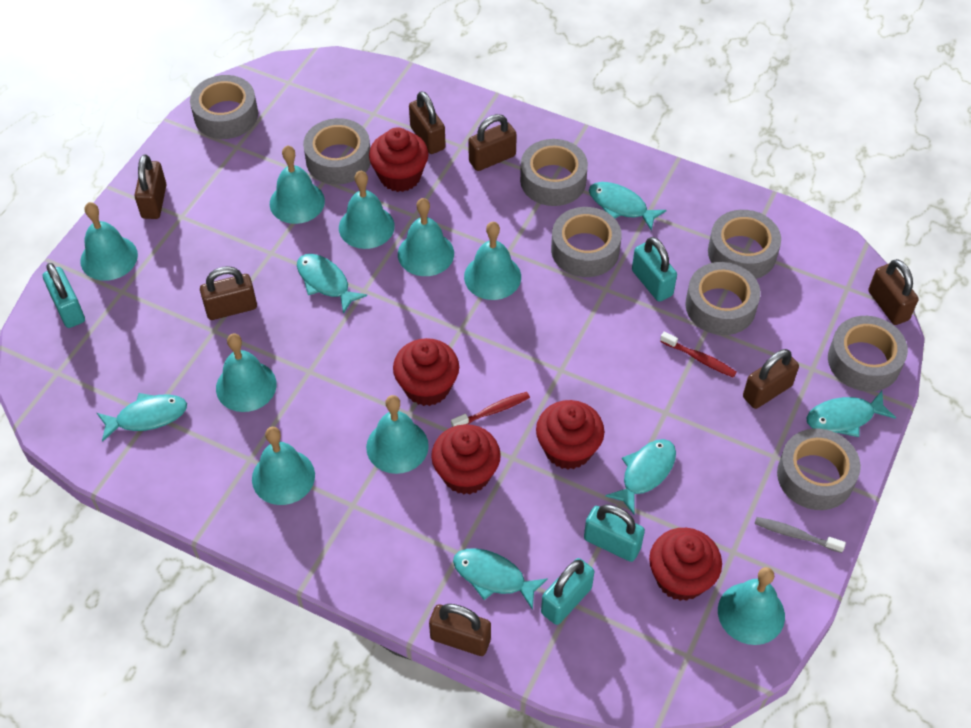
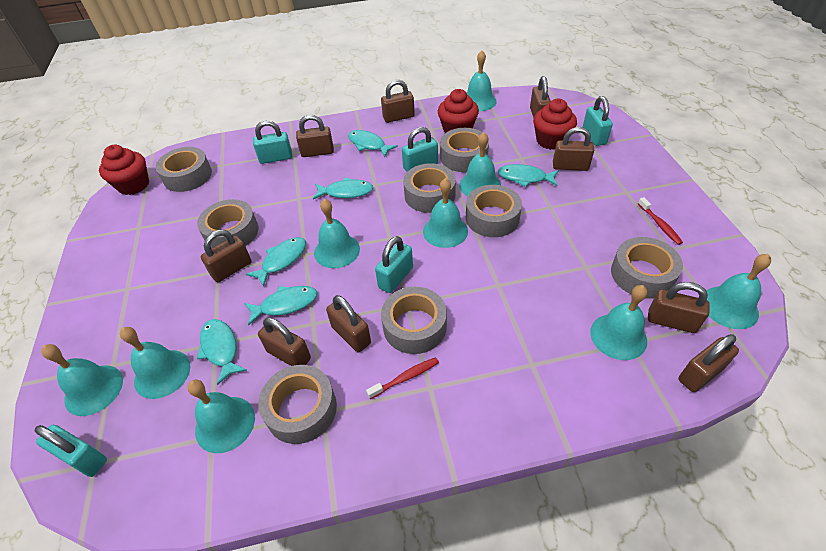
brown padlock: [134,154,167,219] [200,266,257,320] [409,91,446,154] [429,604,491,656] [468,114,517,171] [743,349,799,409] [868,259,918,325] = 7 -> [201,230,252,282] [258,317,311,366] [296,115,334,157] [326,295,371,352] [381,80,415,123] [530,76,551,118] [553,127,594,171] [648,282,710,333] [678,334,739,392] = 9
grey toothbrush: [754,517,846,553] = 1 -> none = 0
red cupcake: [369,127,429,192] [393,338,459,406] [431,424,501,494] [536,400,604,470] [649,528,722,601] = 5 -> [99,145,149,195] [438,89,479,133] [533,99,577,150] = 3
turquoise padlock: [43,263,85,328] [541,558,594,625] [584,504,645,562] [632,237,677,302] = 4 -> [35,425,107,477] [253,121,292,164] [375,236,413,293] [402,127,438,172] [583,96,613,146] = 5

